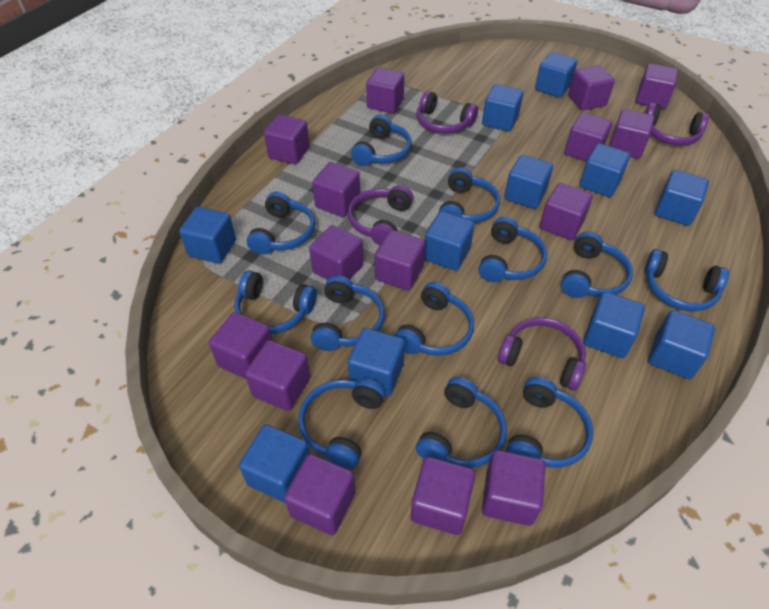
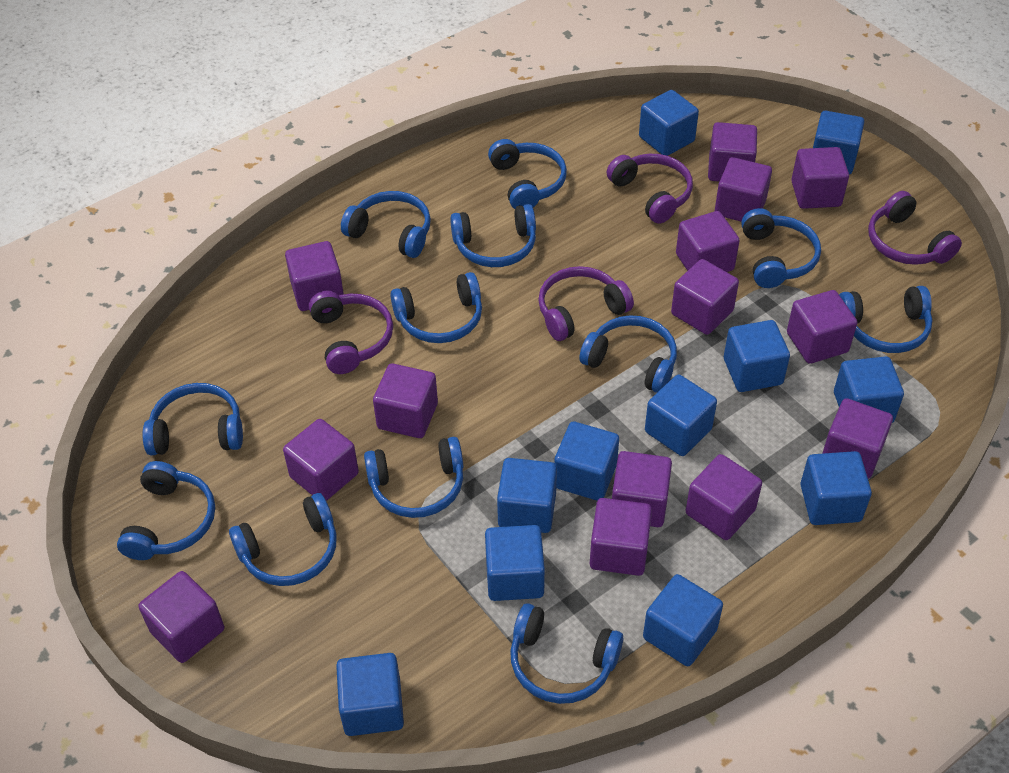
purple cube: [209,312,273,379] [245,340,310,411] [264,115,309,164] [284,454,356,535] [309,225,364,280] [312,162,360,217] [366,68,404,113] [375,230,425,291] [411,457,475,535] [482,450,545,526] [540,183,593,240] [565,113,612,161] [568,65,615,110] [609,109,654,159] [636,63,678,109] = 15 -> [138,571,224,663] [283,419,359,501] [285,241,344,311] [373,363,438,438] [590,498,652,576] [612,451,672,527] [671,259,739,335] [676,211,740,272] [686,454,762,540] [708,122,757,182] [715,157,772,221] [787,290,857,364] [791,147,849,209] [822,398,893,479] = 14

